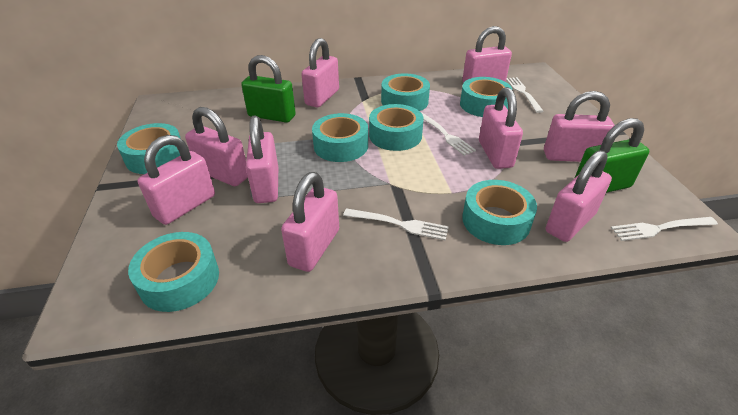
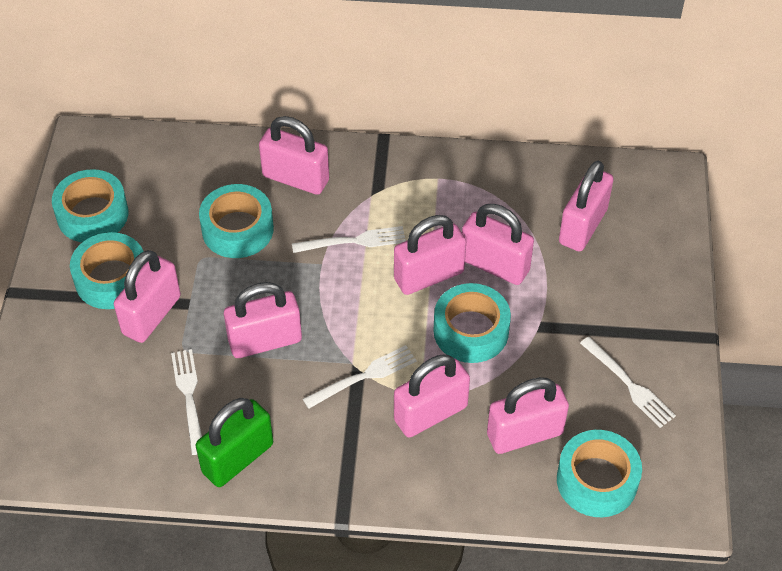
green padlock: [241,55,296,123] [575,118,649,193] = 2 -> [196,398,273,487] = 1
pink padlock: [137,135,215,225] [185,107,248,186] [246,115,278,203] [281,172,339,272] [301,38,339,107] [462,26,512,83] [479,87,523,169] [544,91,615,162] [546,150,612,242] = 9 -> [114,250,181,343] [224,282,302,358] [259,116,329,195] [394,215,466,295] [394,354,470,438] [462,204,534,285] [487,377,569,454] [559,161,614,252] = 8
turquoise tape: [117,123,181,174] [128,232,219,312] [312,113,368,162] [369,104,424,151] [381,73,430,111] [460,77,513,117] [462,180,537,245] = 7 -> [52,169,128,243] [70,232,144,309] [199,184,274,258] [433,283,511,363] [557,430,642,517] = 5

